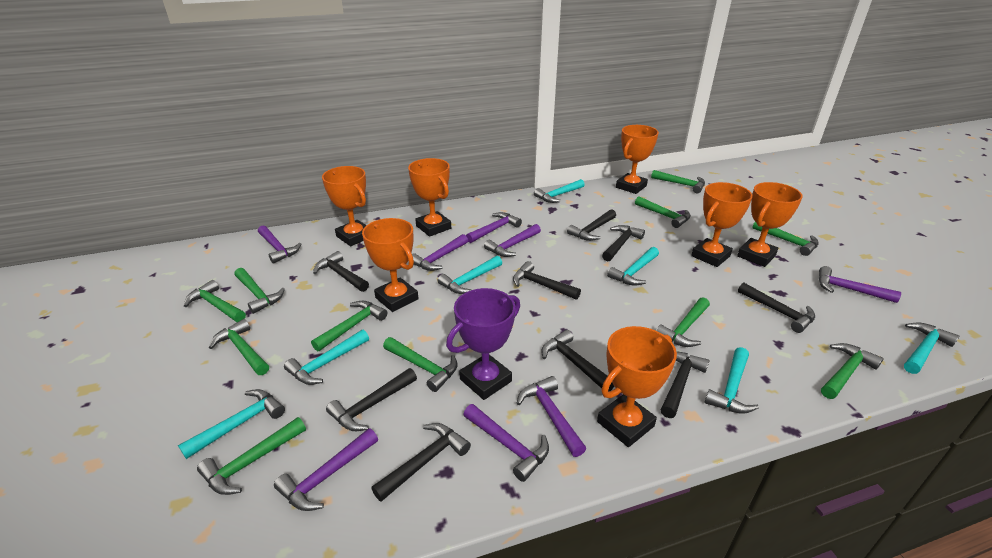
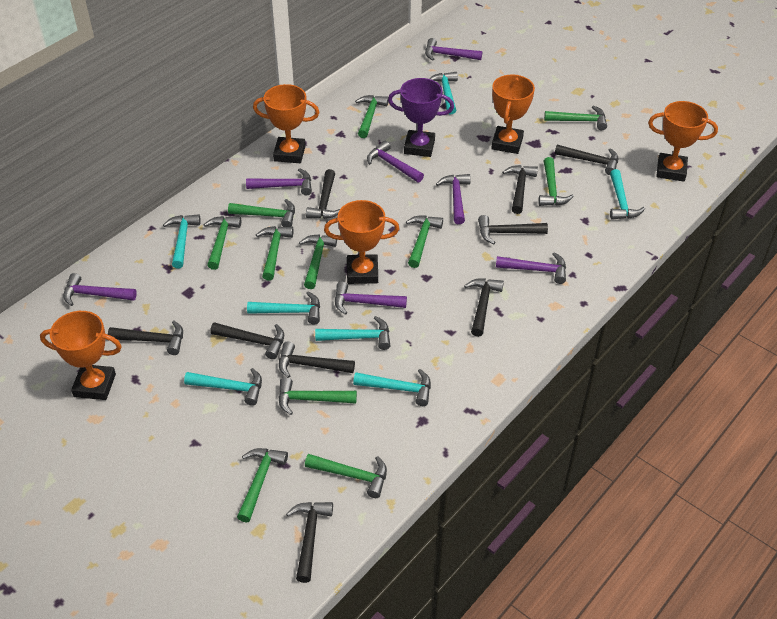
orange trophy: [322,166,366,246] [362,218,419,312] [408,158,451,237] [597,326,677,447] [616,125,659,194] [691,182,753,267] [737,182,803,267] = 7 -> [40,311,122,400] [253,84,320,163] [324,200,399,284] [491,75,535,154] [648,101,718,181] = 5
purple hammer: [258,225,301,263] [274,428,378,511] [412,234,468,271] [463,404,549,482] [466,212,522,243] [484,224,541,257] [517,376,586,457] [819,266,901,303] = 8 -> [63,273,137,306] [246,168,312,195] [335,282,407,315] [367,141,424,183] [425,38,482,60] [436,174,471,224] [496,252,566,284] = 7

